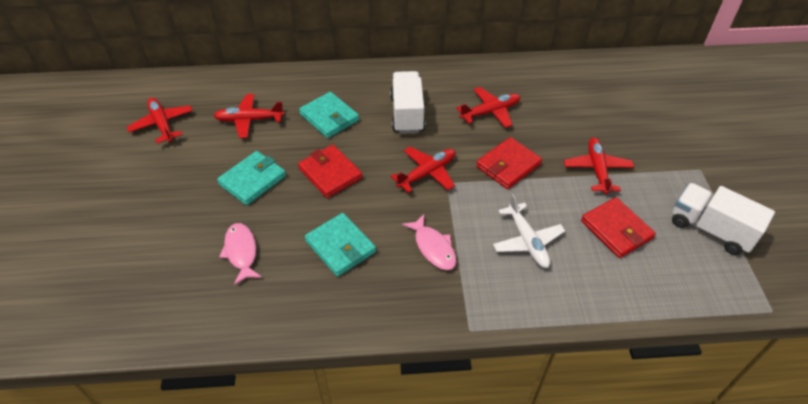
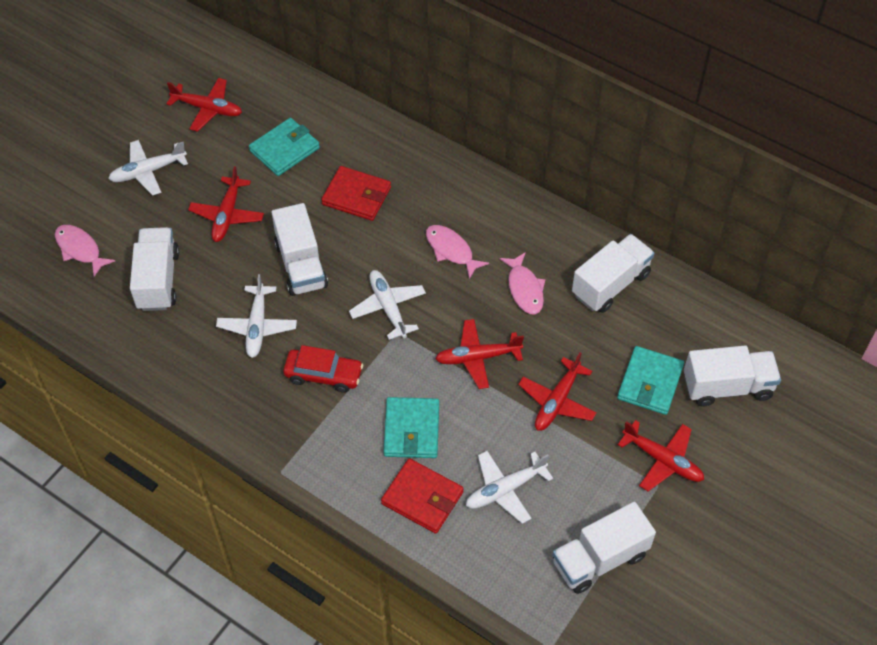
pink fish: [219,223,262,285] [402,214,457,270] = 2 -> [55,225,115,277] [426,225,489,279] [500,252,545,314] = 3
red car: none = 0 -> [283,345,363,393] = 1
red wallet: [298,145,363,198] [476,137,542,189] [581,197,656,258] = 3 -> [321,166,391,221] [381,458,464,534] = 2
white plane: [493,194,565,268] = 1 -> [108,140,188,196] [216,274,297,358] [349,270,426,340] [466,451,553,524] = 4
white truck: [390,71,426,134] [672,183,775,255] = 2 -> [130,227,180,311] [271,203,328,296] [552,502,656,594] [572,234,655,313] [684,346,781,407] = 5

